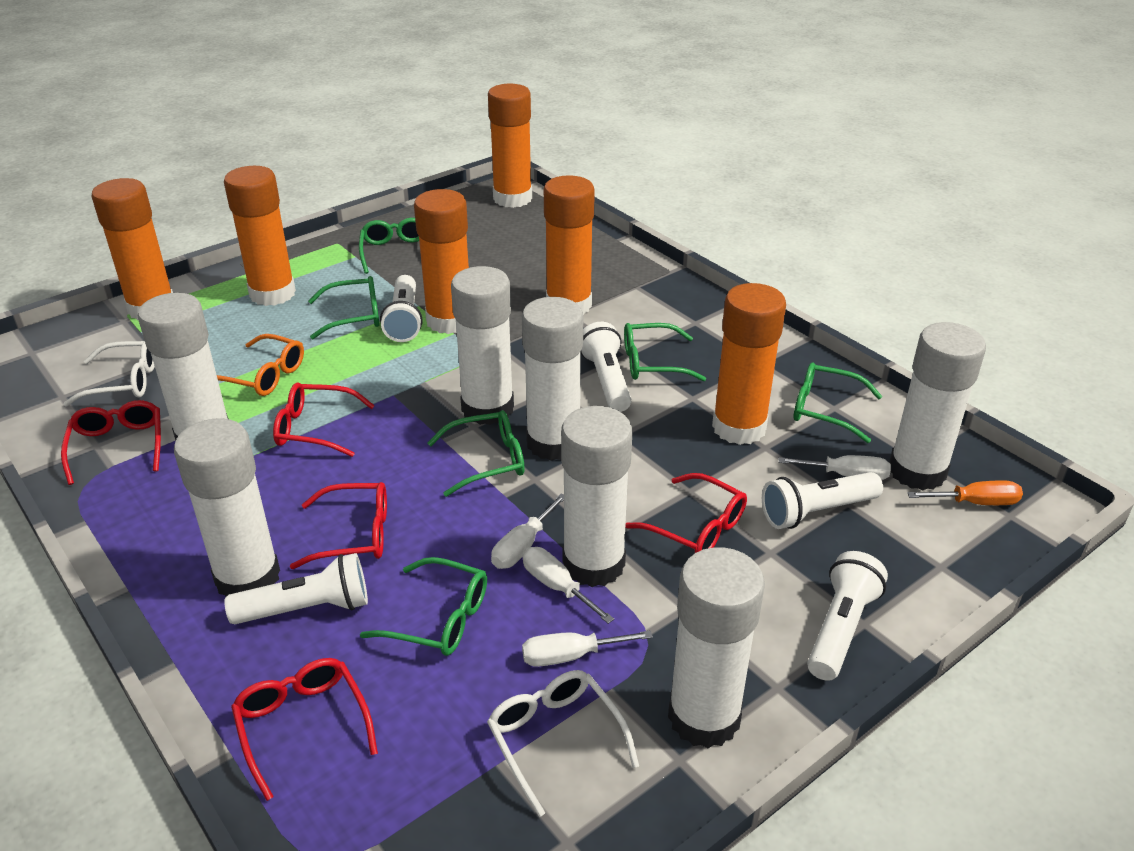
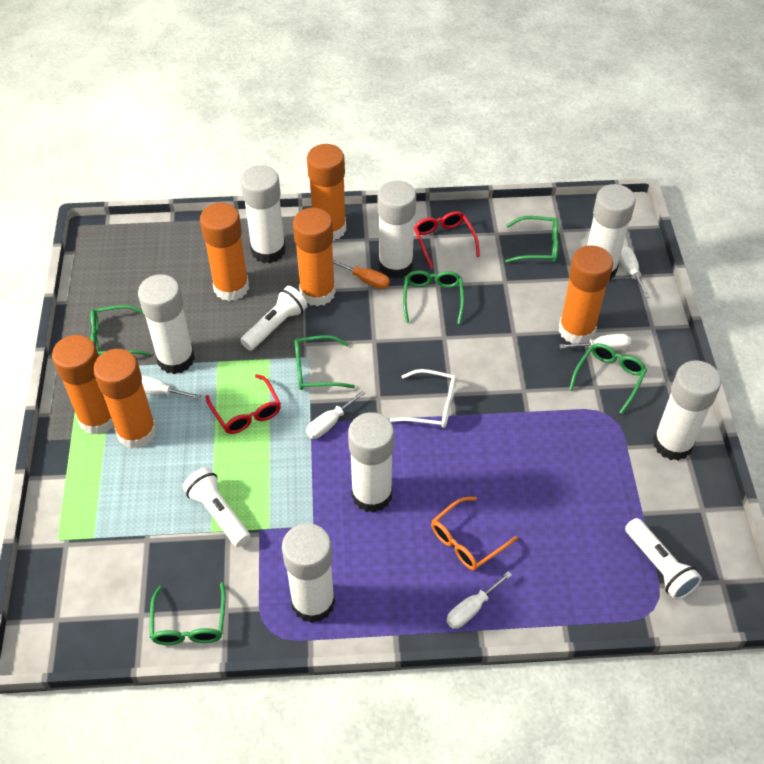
red glasses: [61,400,161,485] [231,658,378,801] [273,382,375,457] [290,482,387,569] [625,473,747,553] = 5 -> [205,374,281,434] [414,211,480,269] = 2
white flashlight: [224,553,368,624] [380,275,423,342] [581,322,632,412] [762,472,883,529] [807,551,888,681] = 5 -> [183,468,250,547] [240,286,307,351] [625,518,702,600] = 3
white glasses: [63,340,155,407] [487,670,639,817] = 2 -> [390,369,456,428] = 1
white screwdriver: [491,493,564,569] [522,547,614,624] [522,630,653,667] [779,455,891,480] = 4 -> [142,375,201,399] [306,391,365,439] [446,571,512,629] [559,334,631,350] [619,246,650,298] = 5

